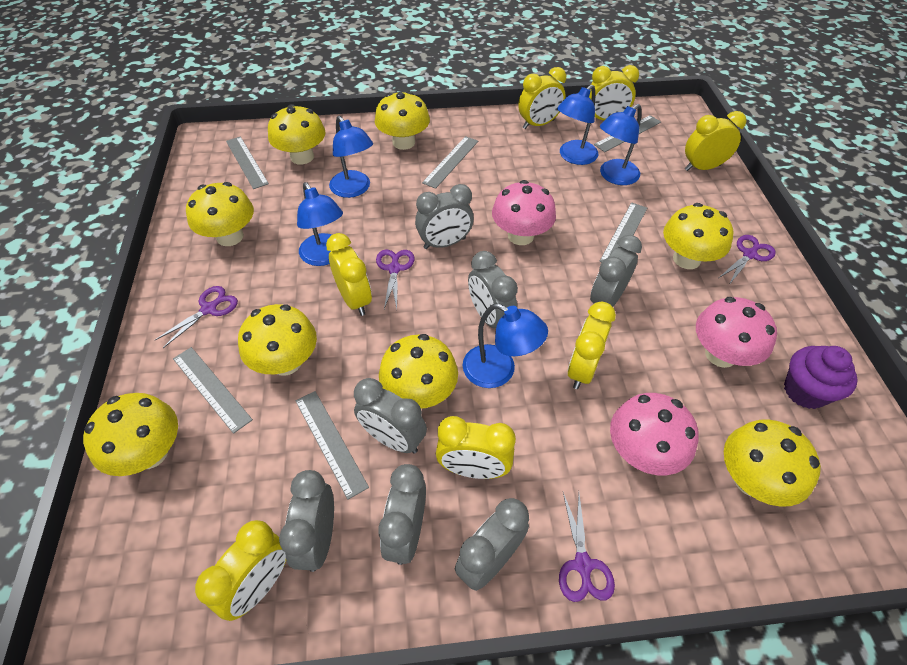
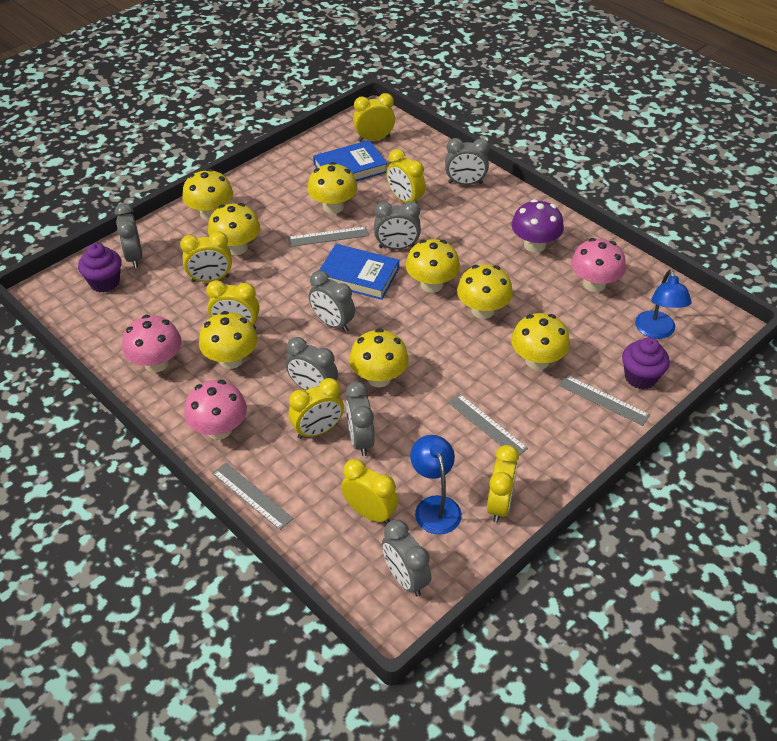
blue book: none = 0 -> [313,140,387,181] [319,244,399,300] = 2
blue lamp: [297,182,343,266] [329,116,373,198] [463,304,548,388] [557,85,598,165] [600,104,642,185] = 5 -> [410,435,462,535] [635,269,692,339] = 2
grey ruler: [173,347,253,434] [226,136,269,189] [296,391,369,500] [422,136,478,189] [594,115,661,152] [600,202,647,262] = 6 -> [212,463,294,530] [288,226,369,247] [448,394,528,455] [559,375,650,426] = 4
purple cupcake: [784,346,858,409] = 1 -> [78,243,122,293] [622,337,670,389] = 2
purple mushroom: none = 0 -> [511,199,564,252] = 1
purple scissors: [155,286,238,348] [376,250,415,309] [559,493,615,602] [719,235,776,285] = 4 -> none = 0

